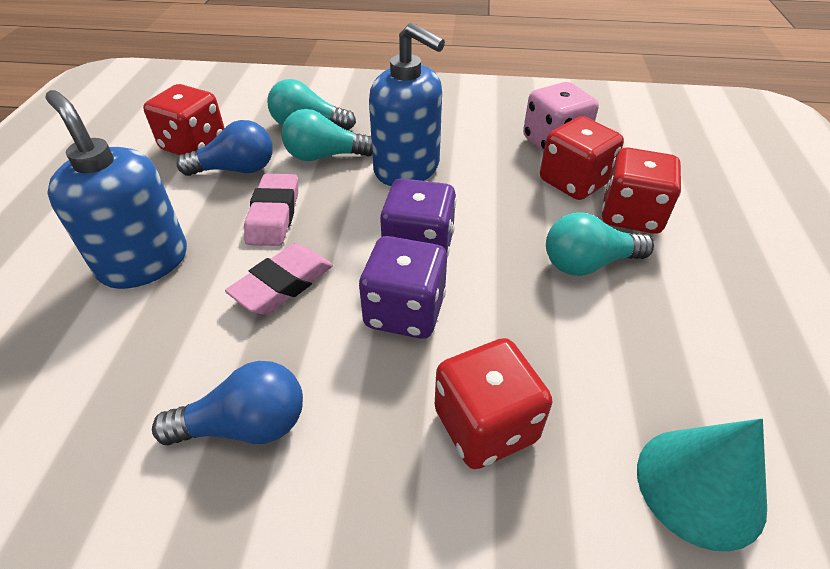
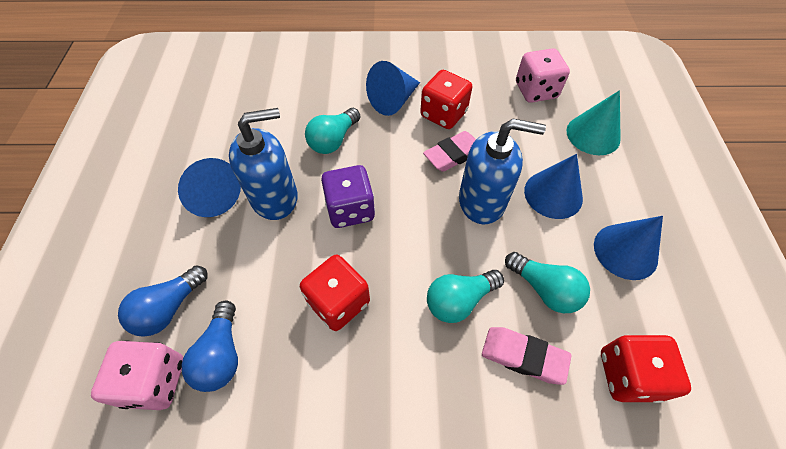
blue cone: none = 0 -> [178,158,241,217] [366,61,420,116] [524,154,583,219] [594,216,663,280] = 4
pink dice: [523,82,599,152] = 1 -> [91,341,183,410] [516,48,570,103] = 2
purple dice: [359,236,447,339] [380,178,456,257] = 2 -> [321,165,375,228] = 1
red dice: [143,84,225,155] [435,338,552,469] [540,116,624,200] [602,147,681,234] = 4 -> [300,255,370,331] [420,70,472,129] [601,335,691,403] = 3

